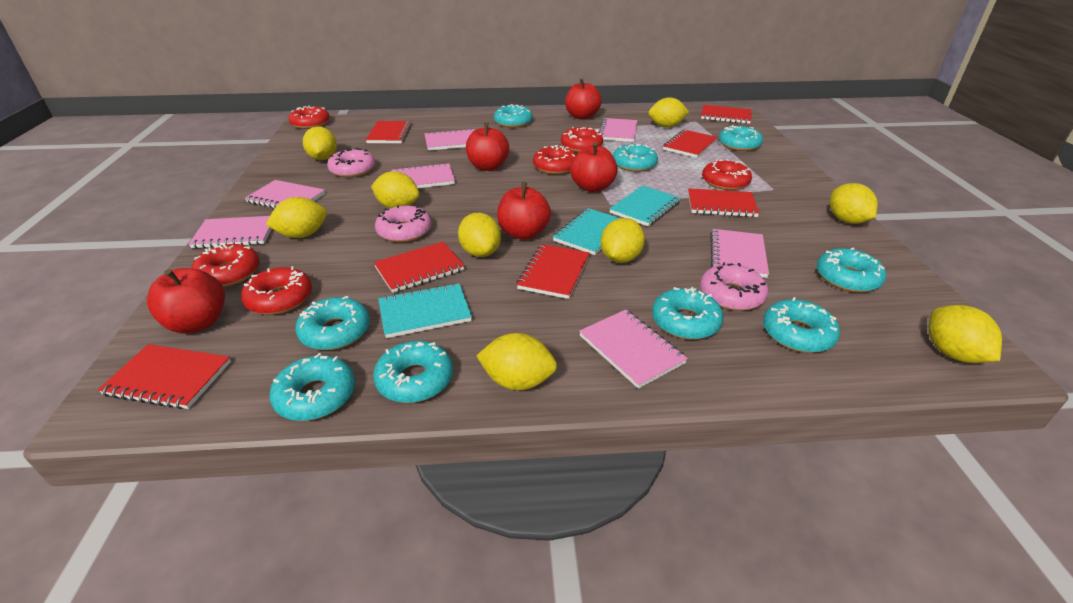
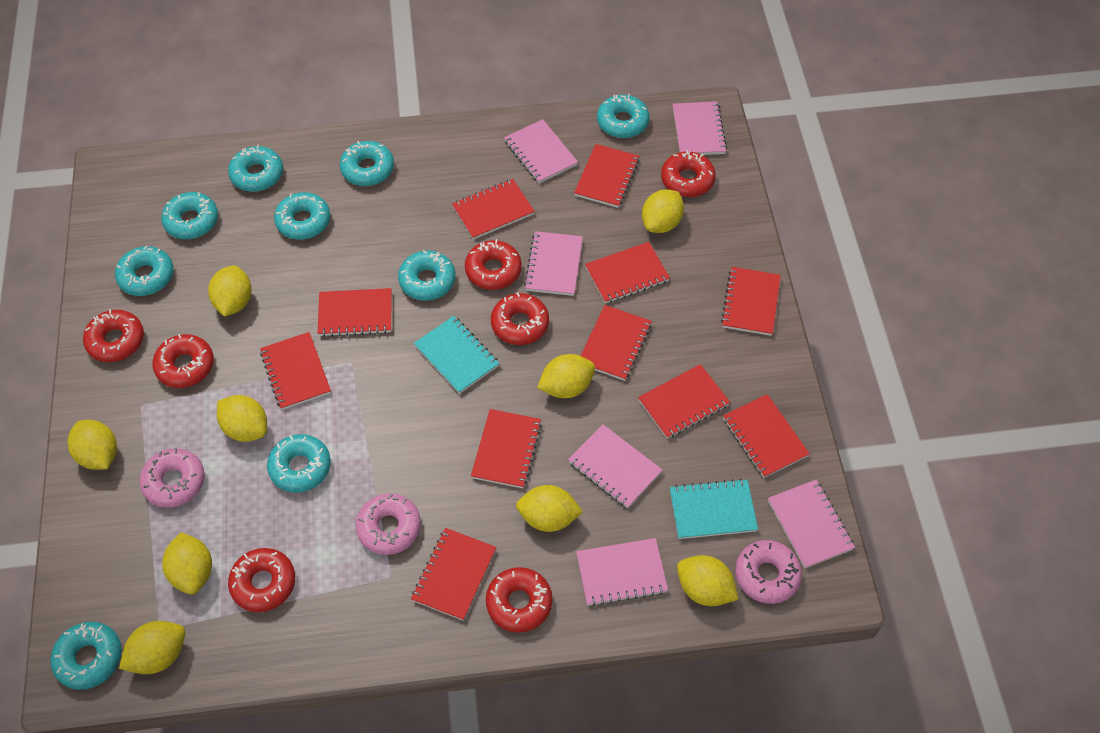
pink notebook: [189,216,272,249] [245,180,325,208] [391,163,455,188] [425,128,475,151] [579,310,688,389] [599,118,638,142] [710,229,769,278] = 7 -> [504,119,578,183] [524,231,583,296] [568,424,662,508] [576,538,668,606] [673,101,727,155] [768,480,855,568] = 6
red apple: [147,268,225,334] [466,122,509,171] [497,182,551,240] [565,79,602,120] [570,142,618,192] = 5 -> none = 0
red donut: [191,243,260,287] [241,266,312,315] [289,105,330,129] [533,145,576,174] [561,127,603,152] [702,159,752,190] = 6 -> [83,309,144,362] [152,334,214,388] [228,548,295,612] [465,239,522,290] [486,567,553,633] [491,292,549,345] [661,150,716,197] = 7
red notebook: [98,344,231,409] [366,121,412,143] [374,242,465,293] [517,244,590,299] [663,129,718,158] [688,188,759,217] [701,105,751,124] = 7 -> [260,332,331,410] [318,288,391,337] [411,528,496,621] [452,179,535,240] [471,409,542,488] [574,144,640,208] [581,305,652,381] [585,242,670,304] [638,364,730,439] [721,267,781,336] [723,394,810,478] = 11
turquoise notebook: [378,283,472,338] [553,208,620,255] [609,186,681,226] = 3 -> [414,316,500,394] [670,479,758,539] = 2

